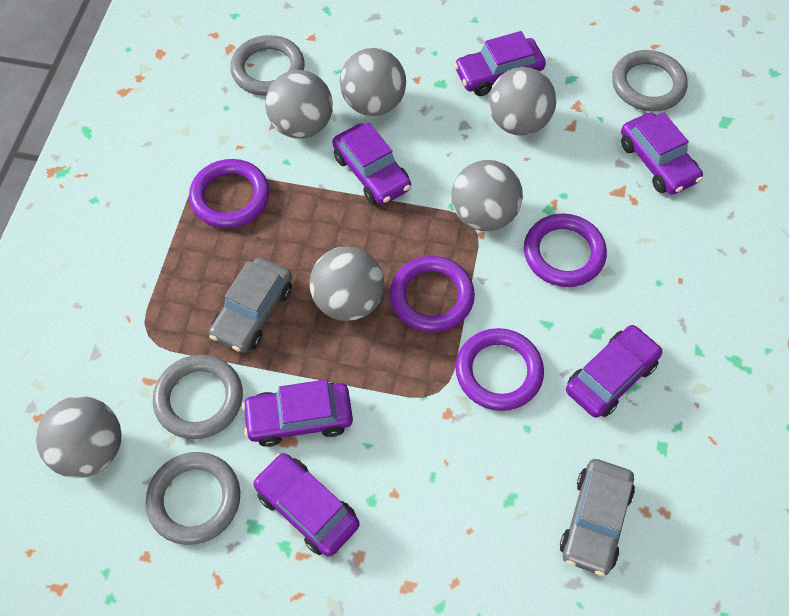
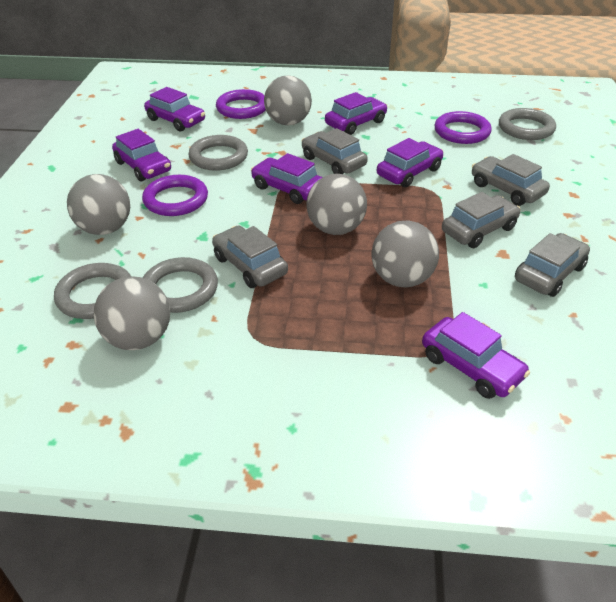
grey ball: [36,396,122,478] [265,70,333,139] [309,246,384,321] [340,48,406,116] [452,160,523,231] [489,67,556,136] = 6 -> [67,174,130,235] [93,276,170,350] [264,76,312,126] [306,174,367,235] [372,220,439,287] = 5
grey car: [209,257,292,353] [560,459,635,576] = 2 -> [212,226,288,288] [302,128,368,174] [442,192,520,248] [472,154,550,206] [515,233,590,297] = 5
purple ring: [189,159,269,228] [390,256,475,333] [456,328,544,411] [524,214,607,287] = 4 -> [142,175,208,216] [216,89,266,119] [435,111,492,144] = 3

